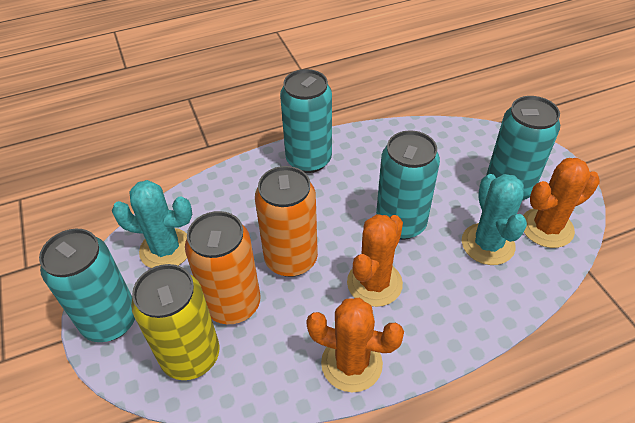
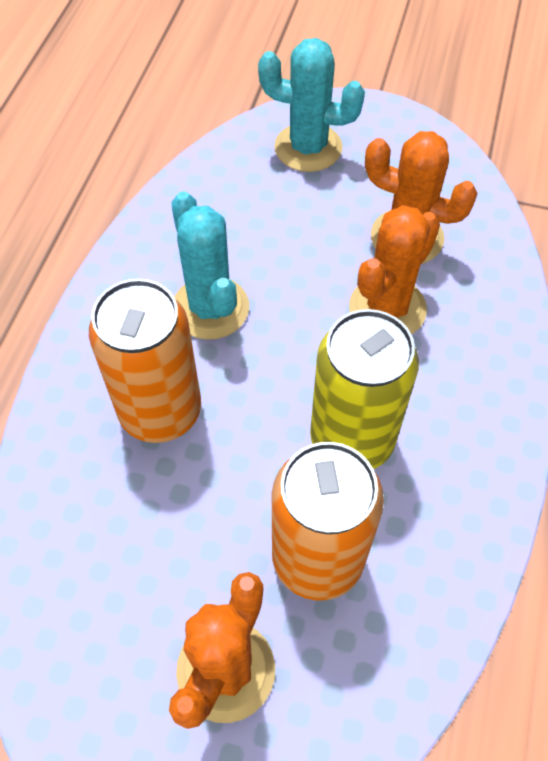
turquoise can: [39,229,135,342] [280,69,332,173] [376,130,440,240] [486,96,560,200] = 4 -> none = 0

